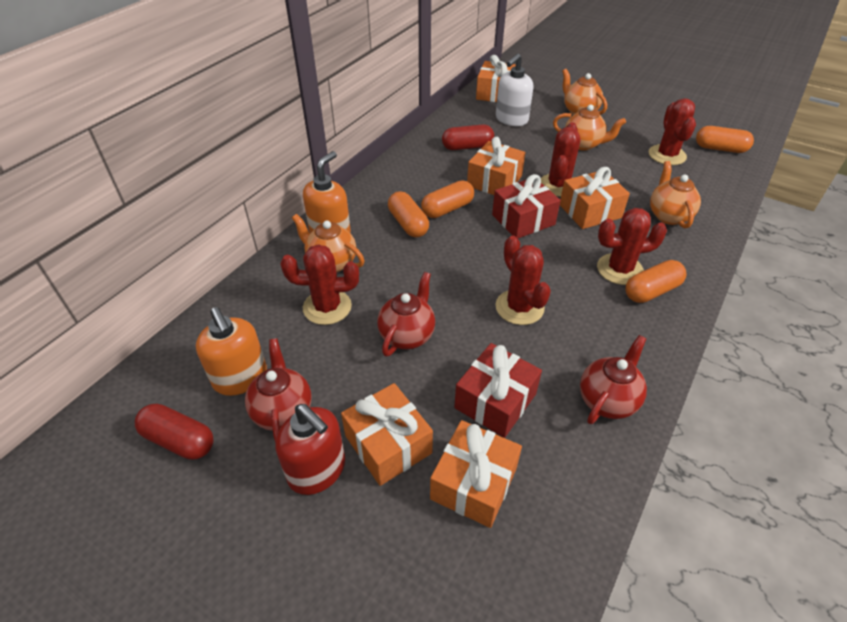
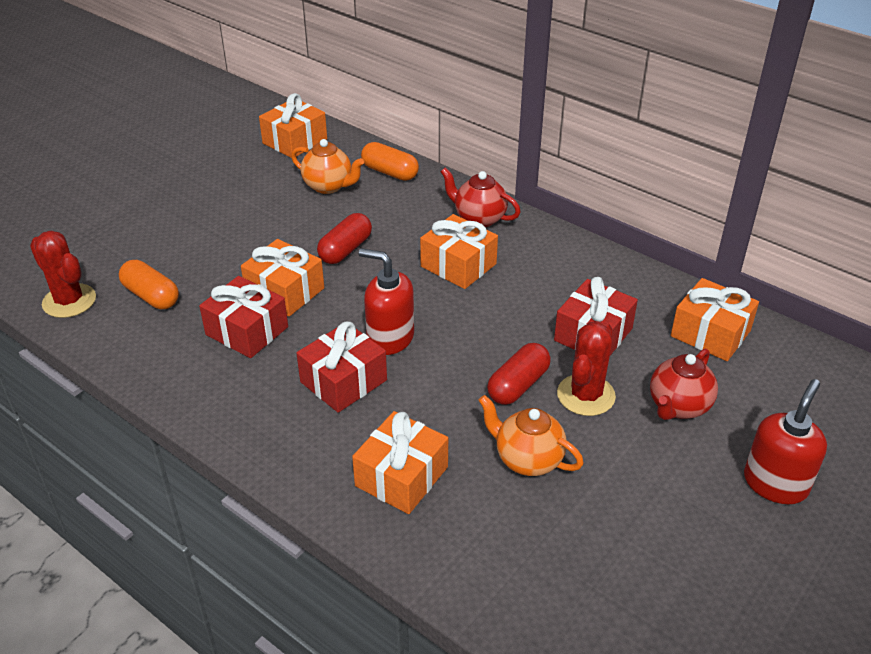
orange capsule: [388,191,429,237] [421,180,474,218] [625,260,686,303] [696,126,754,153] = 4 -> [119,260,179,309] [361,142,419,181] = 2
orange soap dispenser: [196,307,267,396] [303,151,351,233] = 2 -> none = 0
orange teapot: [292,214,364,272] [553,104,626,151] [562,69,607,115] [650,161,701,228] = 4 -> [291,139,364,194] [478,395,584,476] = 2
red cactus: [280,244,359,325] [495,236,551,325] [541,122,580,197] [597,208,667,285] [649,98,696,165] = 5 -> [30,231,96,318] [557,321,616,416] = 2
red gift: [454,343,542,438] [492,174,561,238] = 2 -> [199,276,288,358] [296,322,387,413] [554,277,638,355] = 3
red soap dispenser: [275,404,345,495] = 1 -> [359,248,414,355] [744,379,827,504] = 2
red teapot: [245,338,312,442] [377,272,435,356] [580,335,647,424] = 3 -> [440,167,521,227] [650,348,718,420] = 2
white soap dispenser: [496,53,533,126] = 1 -> none = 0

